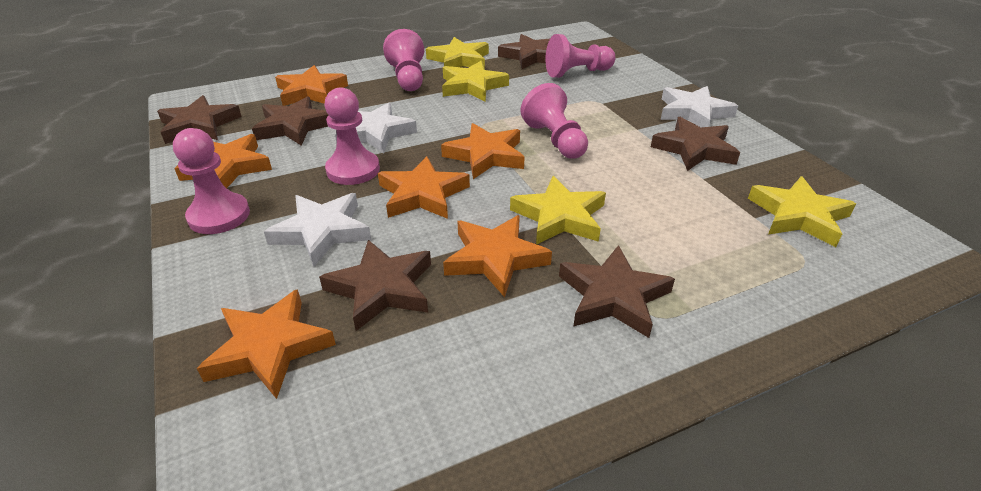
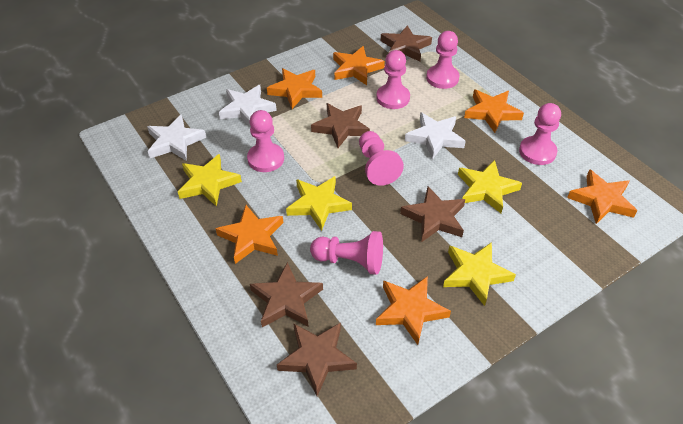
brown star: [157,95,242,144] [252,96,328,146] [319,240,431,331] [498,34,550,69] [559,245,675,338] [651,117,740,171] = 6 -> [250,262,323,327] [277,323,357,396] [311,103,370,148] [381,25,432,61] [400,186,465,242] = 5
pink pawn: [173,128,250,234] [325,87,380,185] [383,29,424,91] [520,83,588,159] [545,34,615,78] = 5 -> [247,110,284,172] [310,231,383,275] [359,131,404,186] [376,50,410,109] [426,31,460,89] [519,103,561,165] = 6

